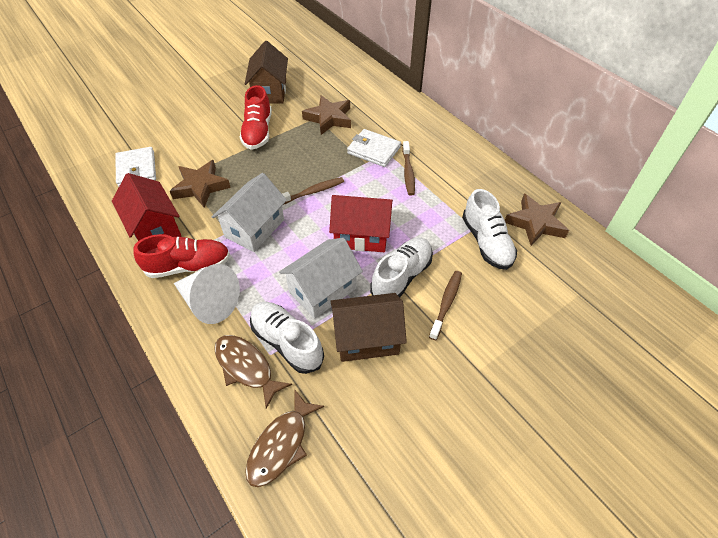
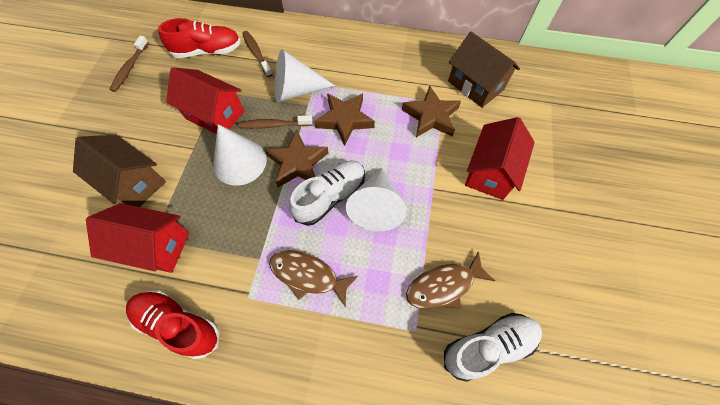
red house: [112,173,181,241] [329,195,393,252] = 2 -> [86,203,190,273] [166,67,244,134] [465,117,535,200] = 3
white cone: [174,264,240,324] = 1 -> [213,124,267,186] [275,49,335,102] [346,168,407,231] = 3
white house: [212,173,287,252] [279,238,363,319] = 2 -> none = 0
white shoe: [250,302,324,374] [370,238,433,297] [462,189,517,270] = 3 -> [289,161,365,226] [444,313,542,382] = 2
white wallet: [115,147,156,187] [347,129,401,167] = 2 -> none = 0

